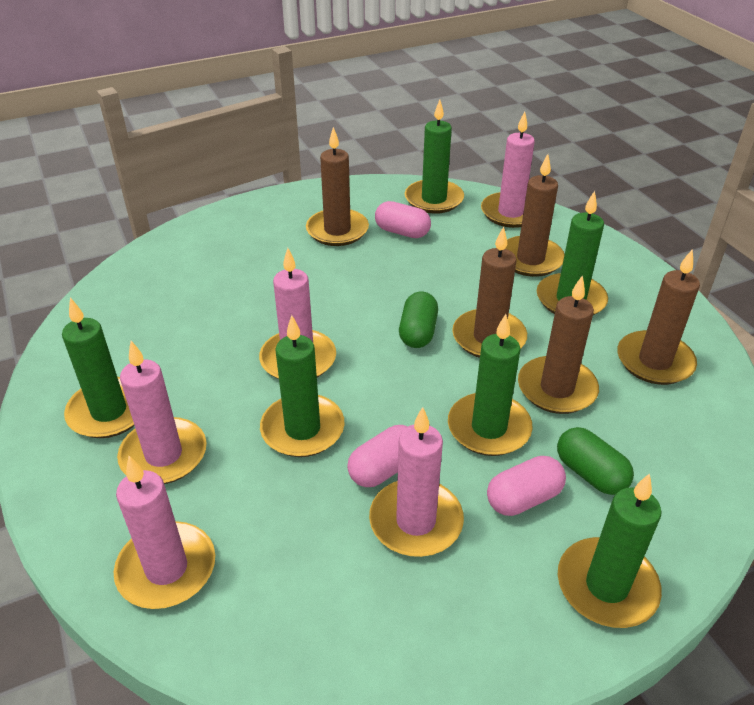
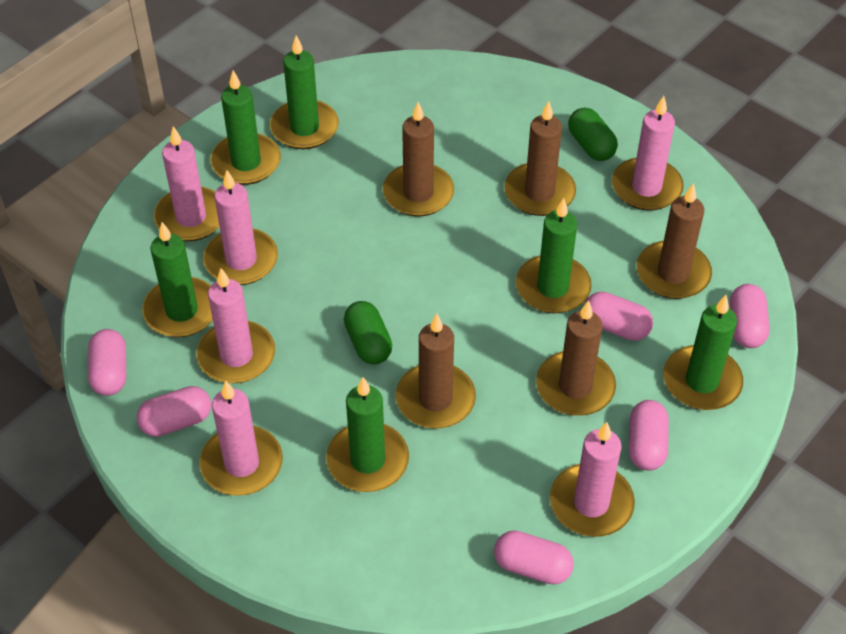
pink candle: [114,456,215,609] [117,341,207,484] [259,248,336,379] [369,407,464,557] [481,111,535,228] = 5 -> [154,126,220,241] [197,268,275,383] [200,380,283,496] [203,170,278,285] [550,422,635,537] [612,96,683,211] = 6
pink capsule: [347,425,408,487] [375,201,431,238] [487,456,566,516] = 3 -> [88,329,126,396] [136,386,212,437] [494,531,574,585] [584,292,653,341] [629,400,669,471] [730,284,770,348] = 6

